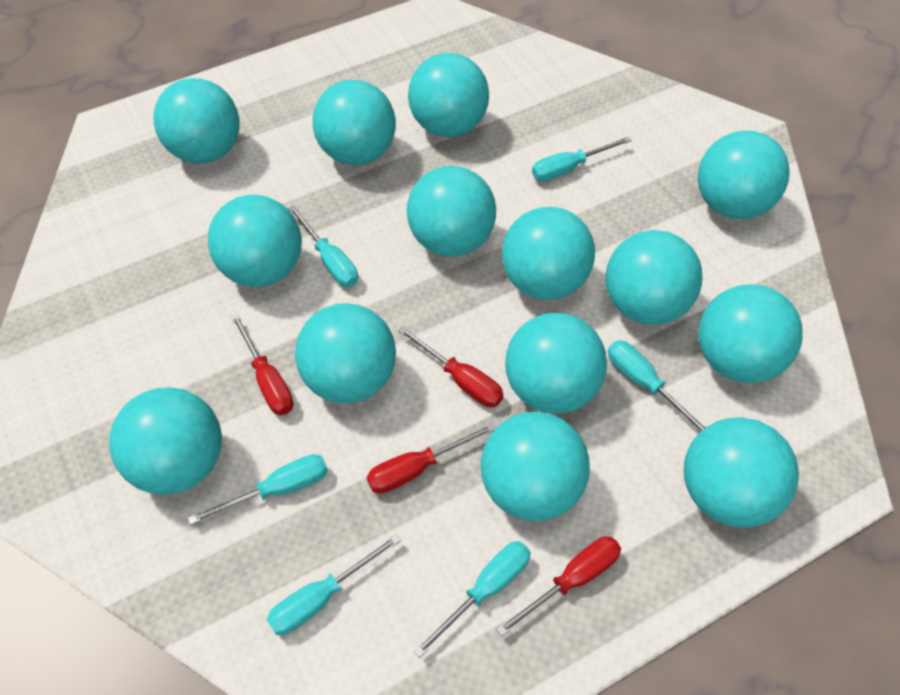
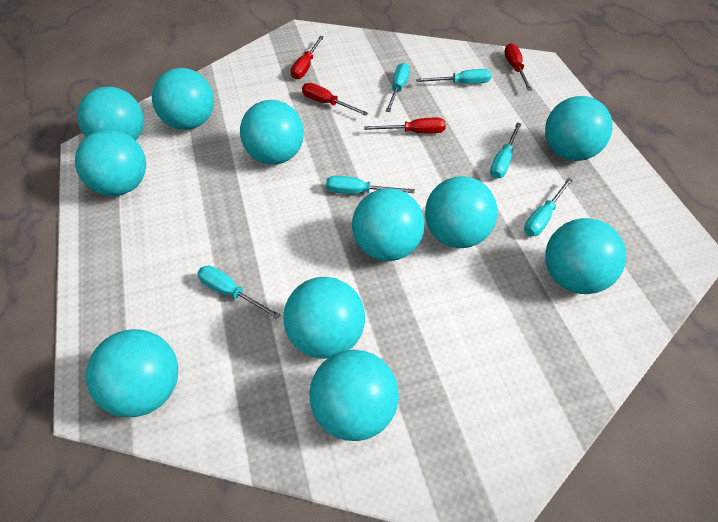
turquoise ball: [109,387,222,495] [153,78,240,164] [208,195,302,287] [295,303,396,404] [312,80,396,165] [407,166,496,257] [408,53,489,137] [481,412,590,521] [502,207,595,300] [505,313,607,414] [605,230,702,325] [684,417,799,528] [698,130,790,219] [698,284,803,383] = 14 -> [75,129,146,196] [77,86,144,140] [86,329,178,417] [152,68,214,130] [240,100,304,165] [283,277,365,359] [309,350,399,441] [352,188,425,261] [425,176,498,248] [545,96,613,161] [545,218,626,294] = 11

